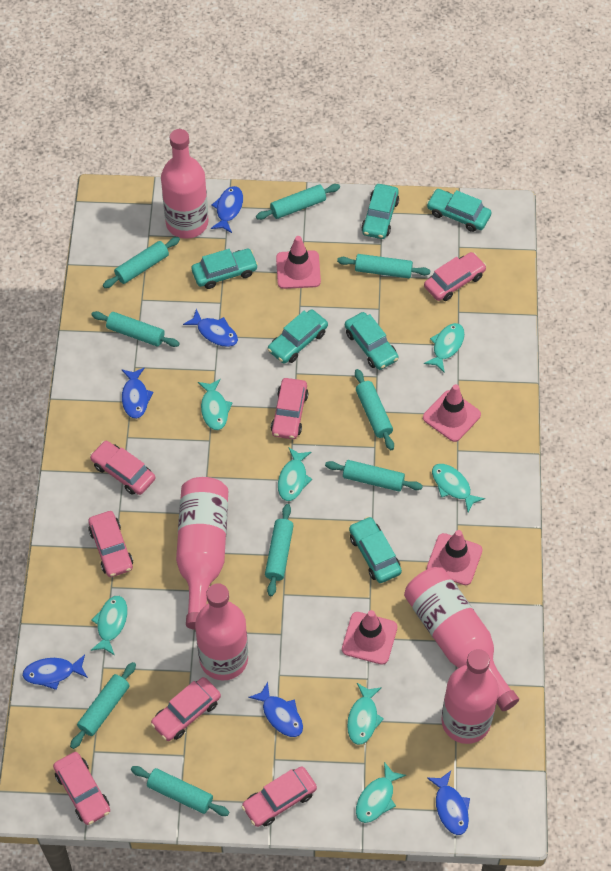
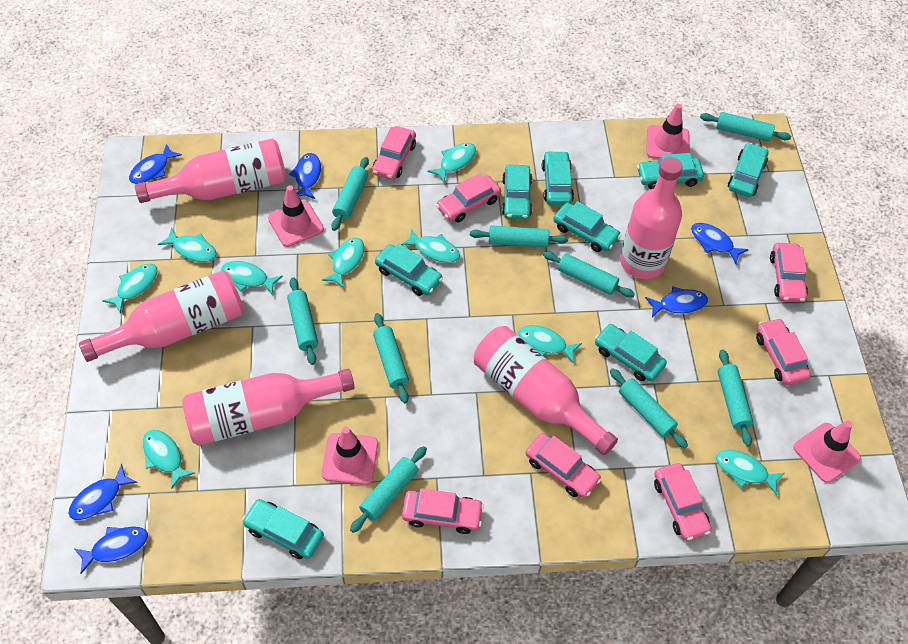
turquoise car: [192,249,258,289] [268,310,328,364] [345,312,399,370] [349,516,402,583] [361,184,399,239] [427,189,491,232] = 6 -> [242,499,324,559] [375,243,443,296] [502,164,532,219] [542,151,574,205] [553,201,621,252] [595,324,667,382] [637,153,704,189] [728,143,768,197] = 8
turquoise fish: [91,596,128,655] [198,379,233,430] [278,447,312,501] [347,683,384,745] [356,762,406,823] [424,323,465,373] [432,464,485,512] = 7 -> [102,264,158,314] [143,430,195,489] [158,227,217,262] [221,261,283,294] [322,238,364,288] [401,228,460,263] [427,143,476,183] [518,325,582,363] [716,450,785,495] = 9

